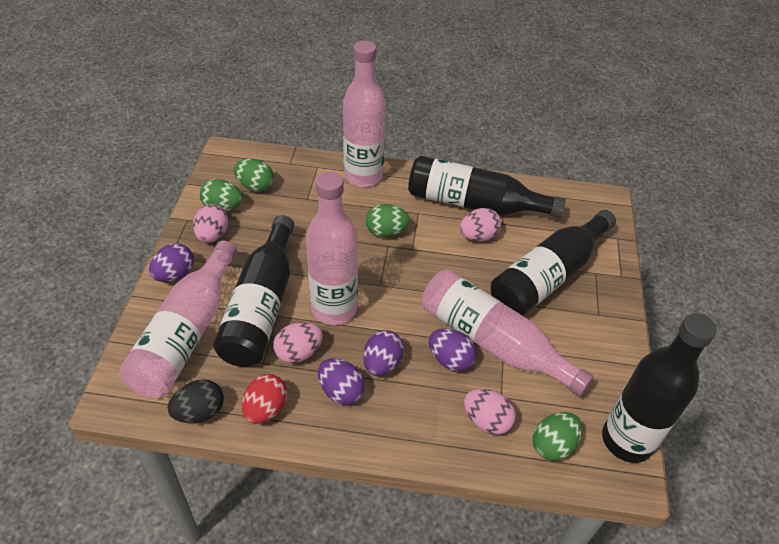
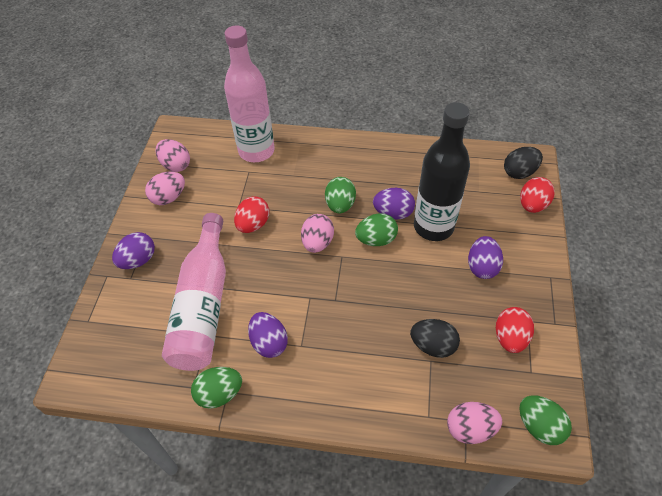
black bottle: [213,215,294,367] [408,156,566,218] [491,210,616,316] [602,313,717,463] = 4 -> [414,102,470,241] = 1
black egg: [167,379,224,423] = 1 -> [410,319,460,358] [504,147,543,179] = 2
pink bottle: [119,240,237,398] [306,171,358,325] [343,41,386,187] [422,269,593,396] = 4 -> [162,213,226,371] [224,25,275,162] = 2
red egg: [242,374,287,424] = 1 -> [234,196,269,233] [496,307,534,353] [520,177,555,213] = 3

